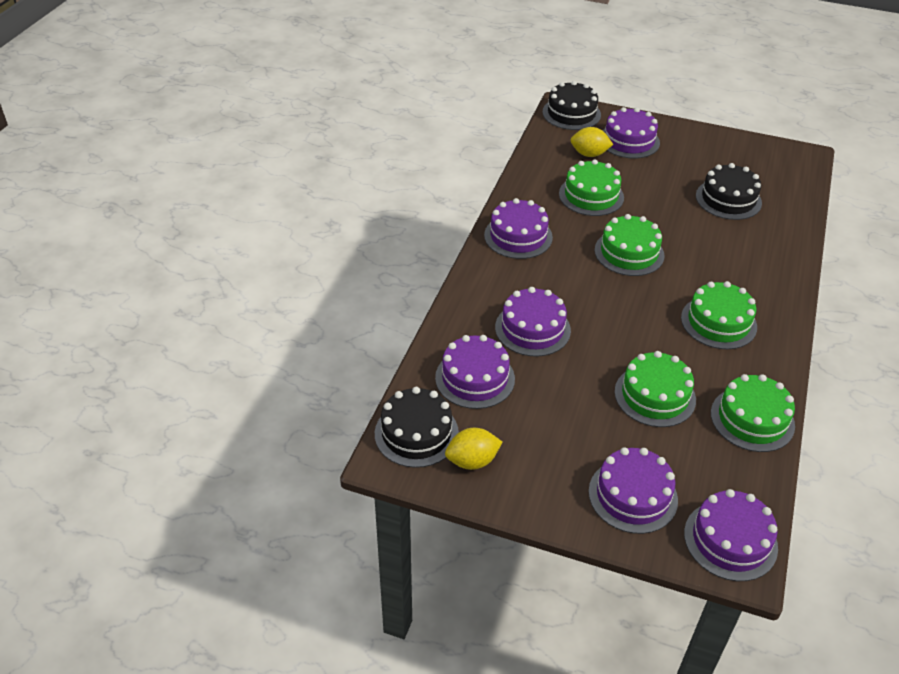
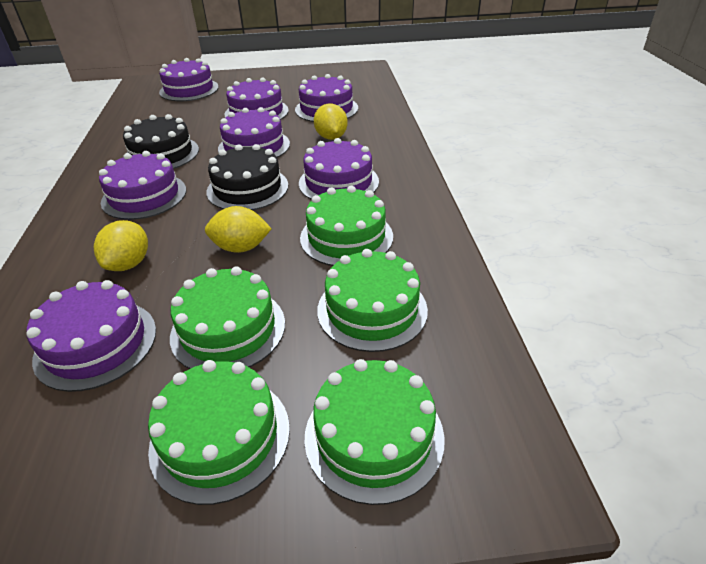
black cake: [375,387,459,468] [543,81,601,130] [696,163,762,220] = 3 -> [123,114,199,169] [206,144,288,210] = 2
purple cake: [435,335,515,409] [484,198,553,259] [495,287,571,357] [589,447,678,534] [602,107,660,159] [684,489,778,581] = 6 -> [26,280,156,392] [99,151,186,220] [159,58,219,101] [218,107,290,158] [225,77,289,119] [295,74,358,122] [299,138,379,200] = 7
yellow lemon: [445,428,502,470] [571,127,613,157] = 2 -> [94,220,148,271] [205,206,272,253] [314,104,348,140] = 3

